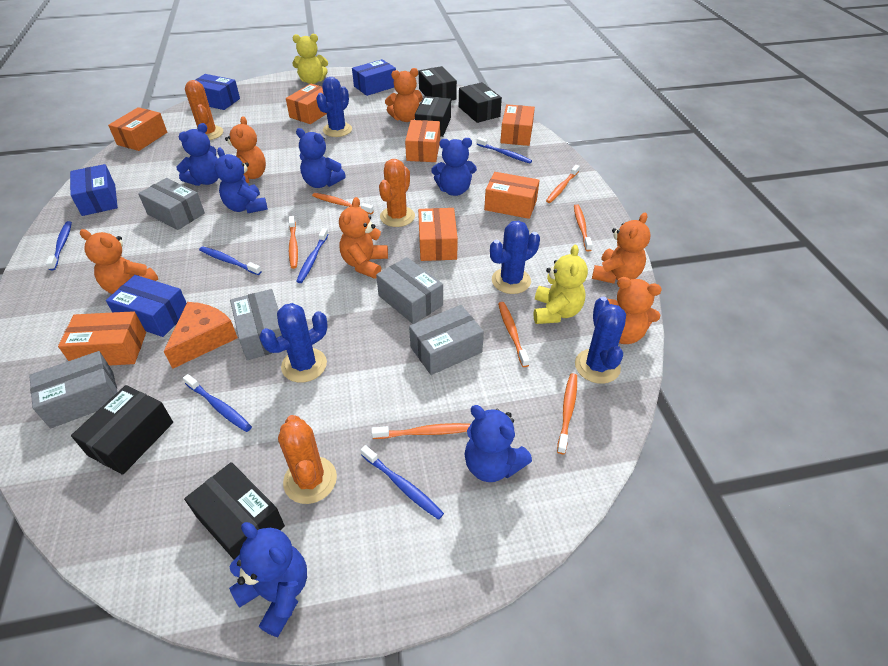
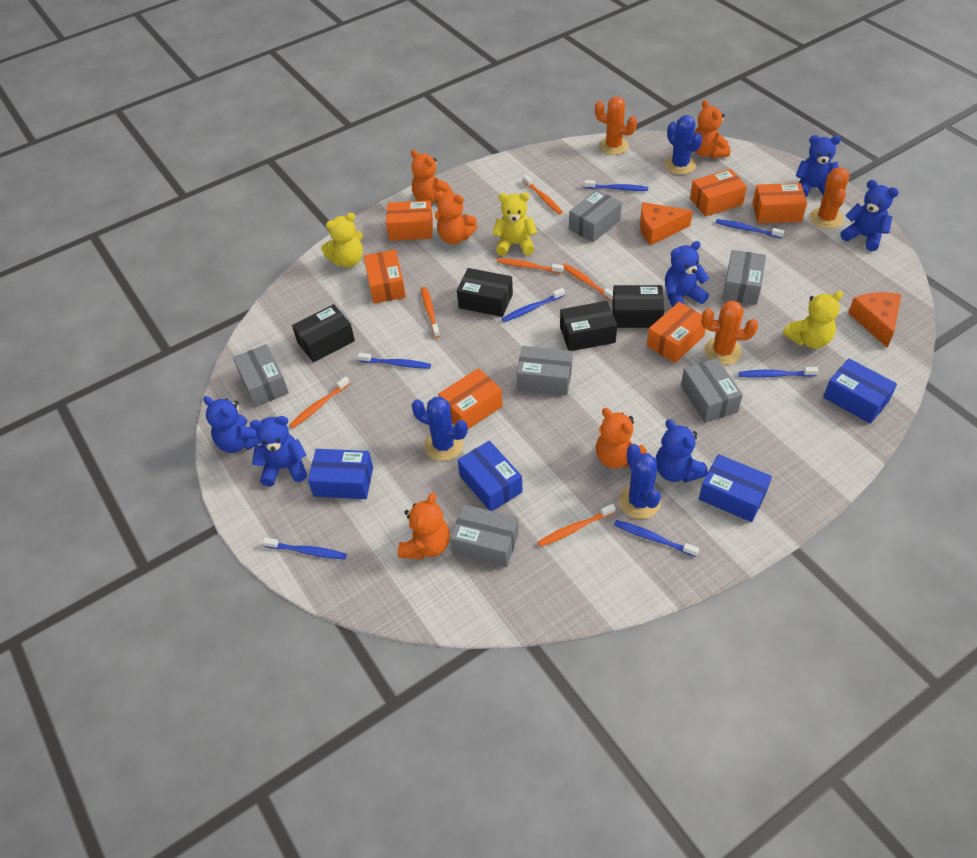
black box: [71,385,173,475] [184,462,285,560] [415,96,451,137] [418,66,457,101] [459,82,502,123] = 5 -> [292,304,355,362] [457,268,513,317] [560,301,617,351] [612,285,664,328] = 4
blue cactus: [259,303,328,383] [316,77,352,137] [490,220,540,294] [575,297,626,384] = 4 -> [412,397,468,461] [619,444,661,519] [665,115,702,175] = 3
blue toothbrush: [46,221,72,270] [183,374,252,432] [199,246,262,275] [296,228,329,283] [361,445,444,520] [477,137,532,163] = 6 -> [262,538,347,560] [358,353,431,369] [502,288,565,322] [584,180,648,191] [614,520,699,557] [716,219,784,239] [738,367,819,378] = 7
grey box: [29,351,117,428] [138,178,205,230] [230,289,282,360] [376,257,443,324] [409,305,484,375] = 5 -> [233,344,289,407] [450,504,519,567] [517,346,573,395] [569,190,622,242] [681,358,743,423] [722,250,766,305] = 6
orange box: [58,311,146,366] [108,107,167,151] [286,84,327,124] [405,120,440,162] [418,208,458,261] [484,172,540,219] [500,104,535,146] = 7 -> [364,250,406,303] [386,201,433,241] [438,368,503,429] [647,302,706,363] [690,169,747,217] [753,183,807,223] = 6
orange cheese: [163,302,238,369] = 1 -> [640,202,693,245] [848,292,902,348] = 2
orange teddy bear: [80,229,158,294] [225,116,266,183] [339,197,388,279] [385,68,423,122] [592,213,651,284] [608,277,662,344] = 6 -> [398,493,450,560] [411,150,453,203] [434,192,477,244] [596,408,647,468] [694,100,730,159] = 5
orange toothbrush: [289,216,298,269] [312,193,374,214] [371,423,471,439] [498,302,530,367] [546,165,580,203] [557,373,577,454] [574,204,592,252] = 7 -> [289,376,350,428] [421,287,440,338] [497,258,564,274] [523,175,563,214] [538,504,616,547] [563,263,613,301] = 6
yellow teddy bear: [293,34,328,84] [534,245,588,324] = 2 -> [321,213,363,267] [492,192,537,256] [783,291,843,348] = 3

